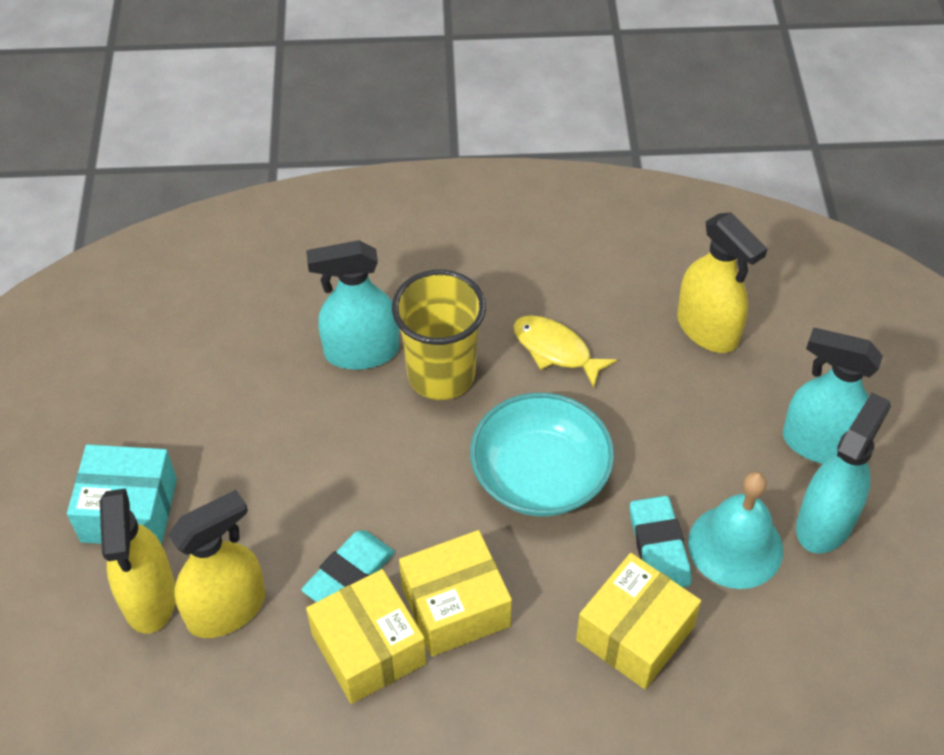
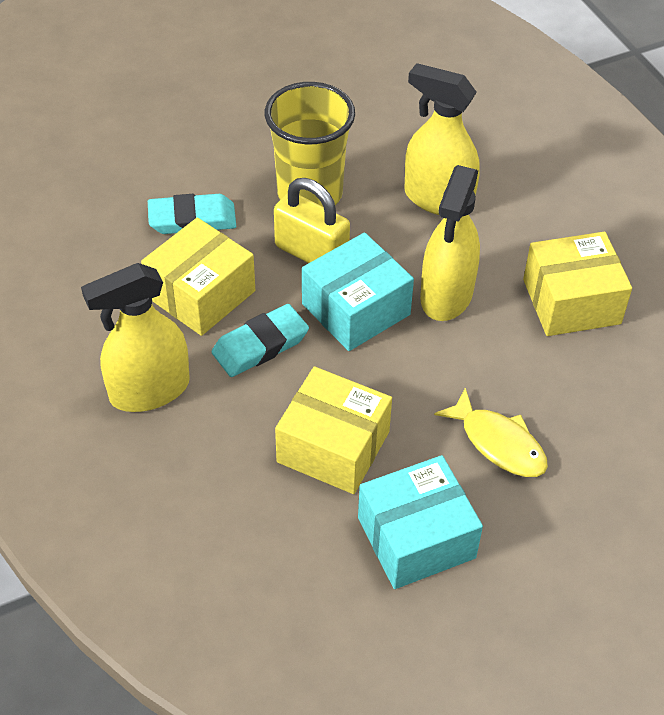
turquoise bell: [688,472,783,589] = 1 -> none = 0
turquoise bowl: [470,393,614,516] = 1 -> none = 0
turquoise box: [67,444,177,545] = 1 -> [302,232,414,351] [358,455,483,589] = 2
turquoise spray bottle: [306,240,399,370] [783,328,883,464] [796,393,891,553] = 3 -> none = 0
yellow padlock: none = 0 -> [274,178,350,263] = 1

